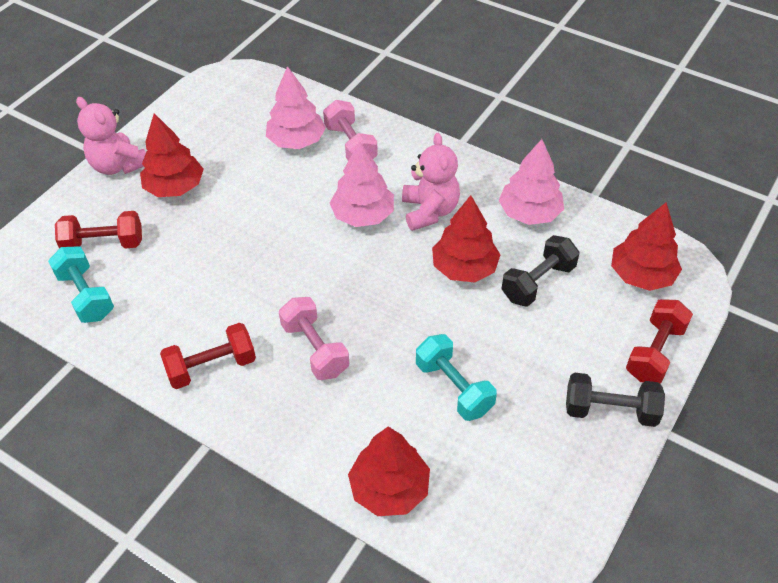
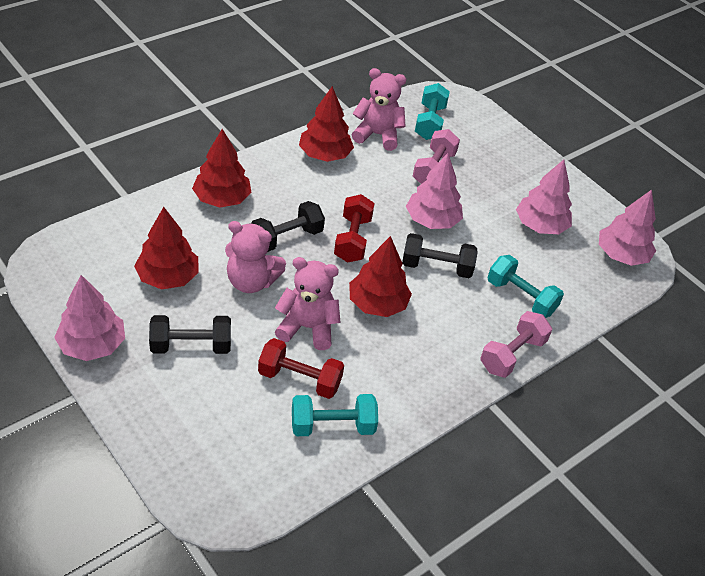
black dumbbell: [502,235,579,307] [566,373,665,427] = 2 -> [149,315,231,354] [251,201,325,252] [402,233,478,278] = 3
pink teddy bear: [76,97,146,175] [402,133,460,231] = 2 -> [225,221,286,293] [275,257,341,350] [352,68,406,151] = 3
pink tree: [266,66,326,149] [330,141,394,227] [499,139,564,225] = 3 -> [54,275,125,361] [406,153,463,229] [516,159,572,234] [599,190,656,266] = 4
red dumbbell: [55,211,142,249] [160,323,256,389] [626,299,693,383] = 3 -> [258,338,344,399] [334,194,374,263] = 2
turquoise dumbbell: [48,246,114,323] [416,334,497,421] = 2 -> [292,394,378,436] [415,83,450,140] [487,255,564,318] = 3

